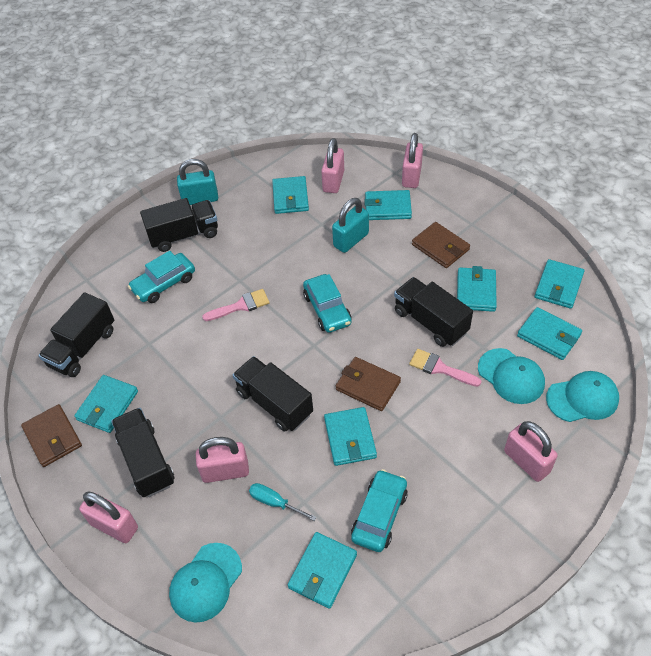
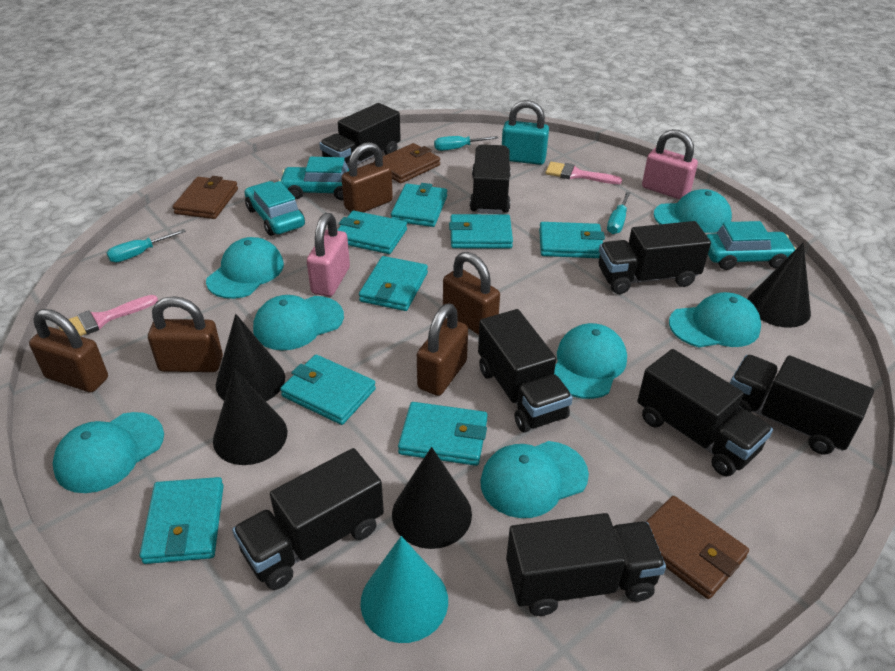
black cone: none = 0 -> [213,368,287,465] [216,314,285,401] [392,447,472,549] [748,242,811,328] = 4
black truck: [39,292,114,377] [111,408,175,497] [140,198,218,252] [233,356,313,432] [394,277,473,347] = 5 -> [232,448,384,590] [319,103,401,168] [470,144,511,214] [478,309,573,432] [506,513,666,616] [598,221,711,294] [637,349,773,476] [730,355,874,455] = 8
brown padlock: none = 0 -> [29,309,108,392] [148,296,223,372] [341,142,393,212] [417,303,468,396] [443,252,500,335] = 5
pink padlock: [79,491,138,543] [196,437,249,483] [321,138,344,193] [402,133,423,188] [504,421,558,482] = 5 -> [307,213,350,297] [642,129,698,199] = 2
turquoise cap: [169,543,242,622] [478,348,545,404] [546,371,619,422] = 3 -> [53,412,164,493] [206,237,284,299] [253,295,344,350] [480,441,589,518] [554,323,627,399] [654,189,732,233] [669,292,761,348] = 7
turquoise cone: none = 0 -> [360,536,448,643] = 1
turquoise padlock: [177,159,218,205] [332,198,369,253] = 2 -> [502,100,549,165] = 1
turquoise screwdriver: [249,483,317,521] = 1 -> [107,229,186,262] [434,136,498,151] [607,192,631,234] = 3

